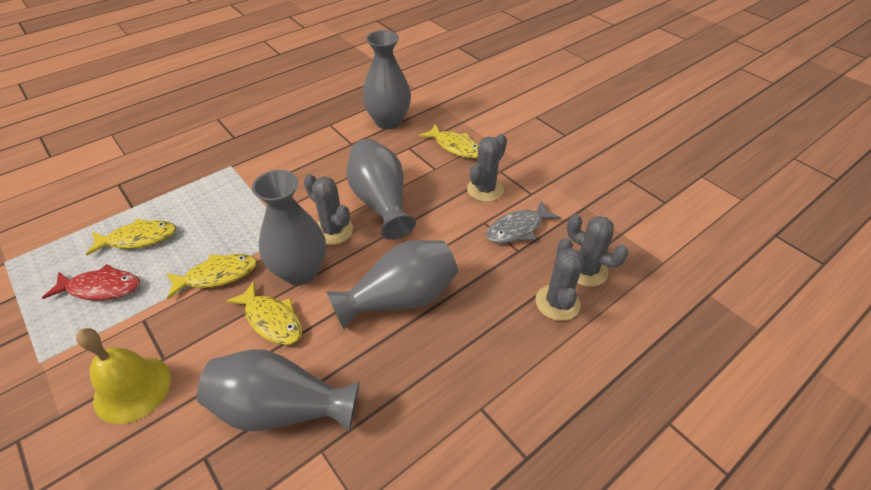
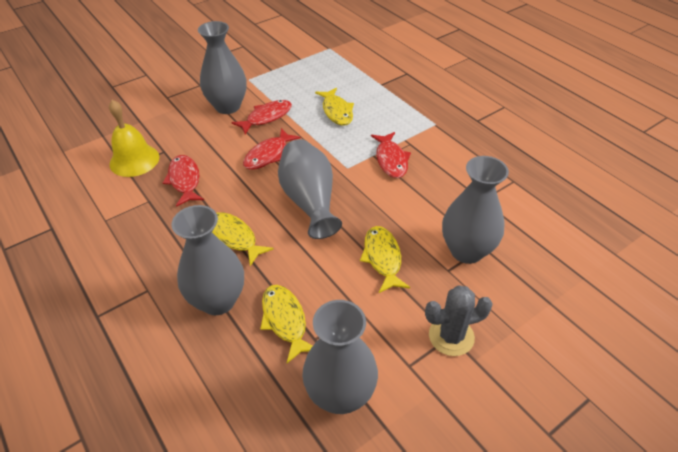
grey cactus: [304,174,353,245] [467,134,507,202] [535,238,584,321] [567,214,629,287] = 4 -> [425,285,493,356] = 1
grey fish: [486,200,561,244] = 1 -> none = 0
red fish: [42,264,140,300] = 1 -> [163,155,204,207] [231,100,292,135] [243,128,301,170] [371,132,411,178] = 4

